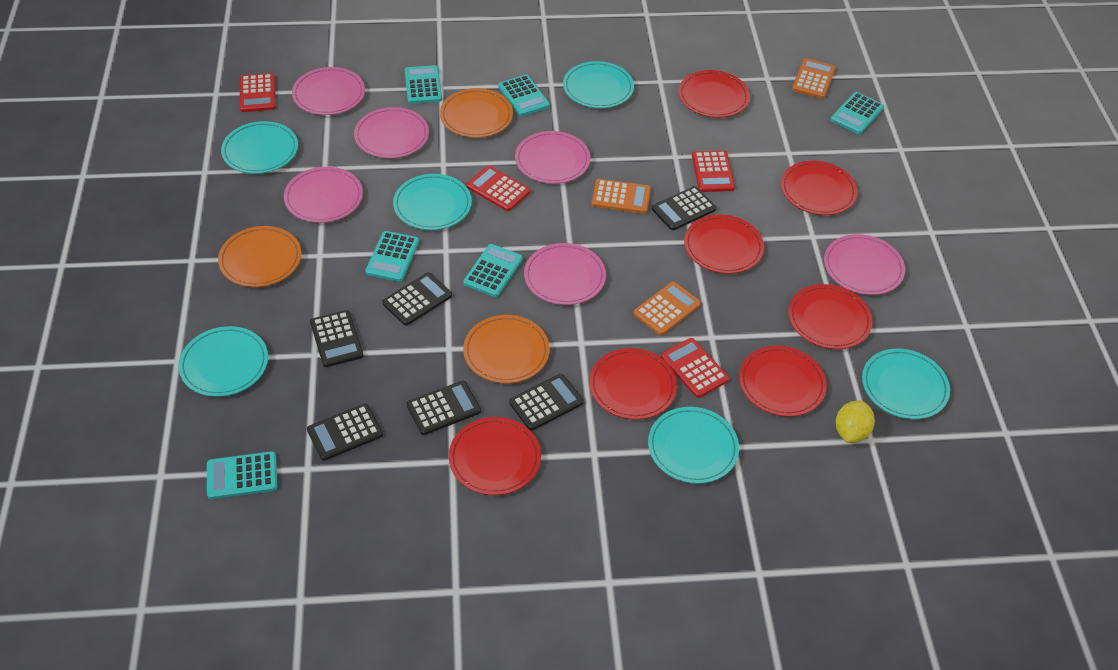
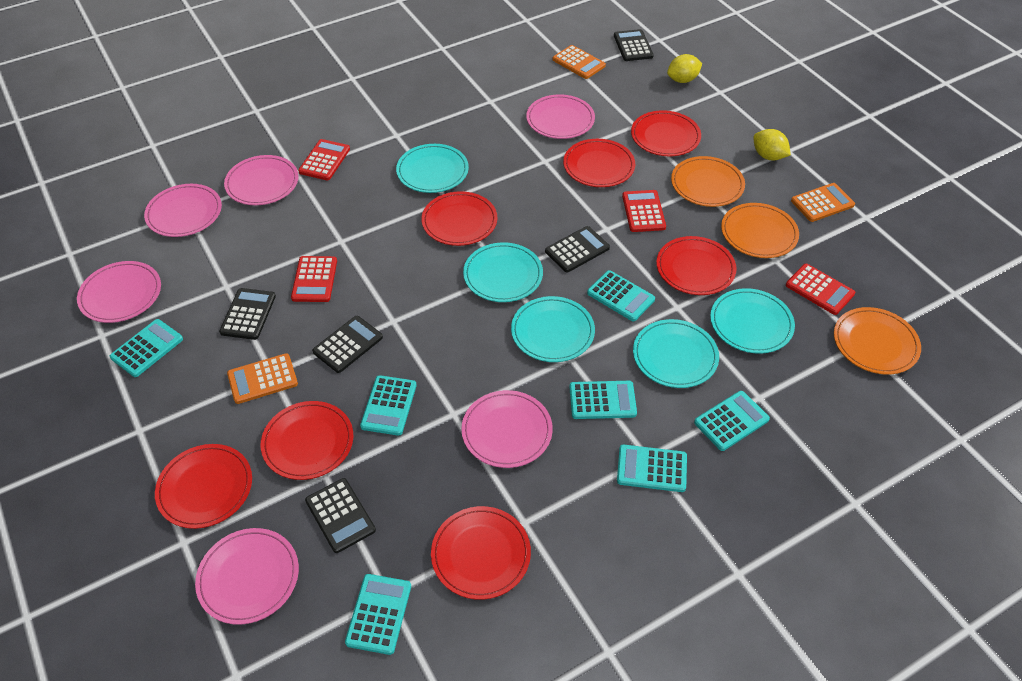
black calculator: [307,404,383,461] [310,310,364,367] [382,272,452,326] [406,381,481,435] [509,374,583,431] [652,186,716,230] = 6 -> [219,288,276,340] [305,478,376,553] [312,316,383,373] [545,226,610,272] [614,29,654,61] = 5
turquoise calculator: [207,451,277,499] [365,231,419,282] [405,65,442,104] [463,244,523,297] [498,74,550,116] [831,92,884,134] = 6 -> [110,319,183,377] [345,574,411,655] [360,375,417,436] [569,381,637,419] [587,270,655,322] [617,445,687,492] [694,391,770,451] = 7
turquoise plate: [179,326,268,397] [221,121,298,174] [393,174,472,230] [563,61,634,108] [648,407,739,484] [862,349,950,419] = 6 -> [396,144,469,193] [463,242,543,302] [511,296,595,362] [633,319,719,388] [710,288,795,354] = 5
yellow lemon: [836,401,875,443] = 1 -> [667,54,702,83] [753,129,791,161] = 2

